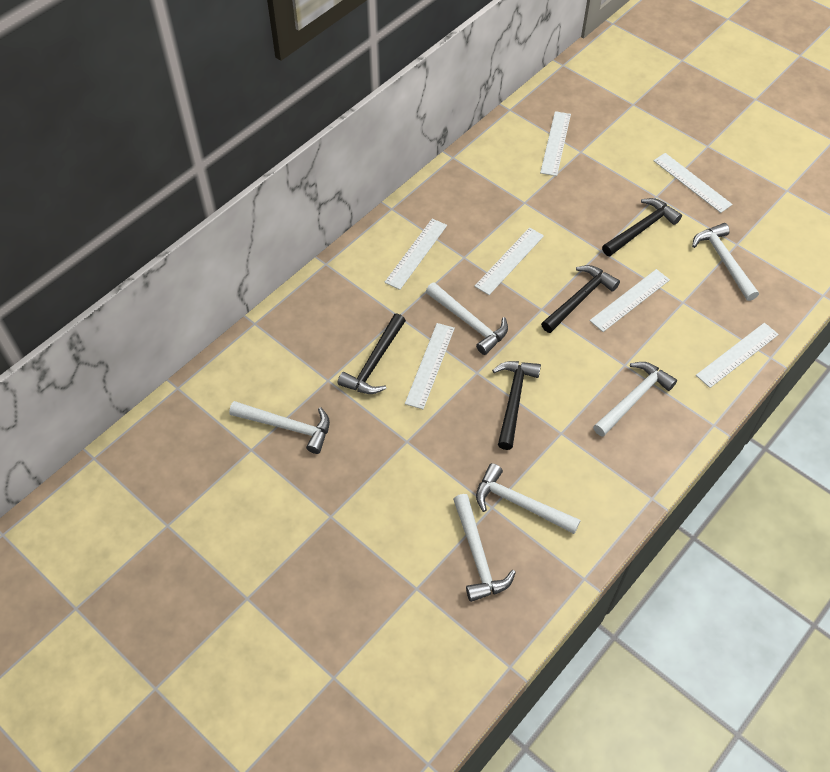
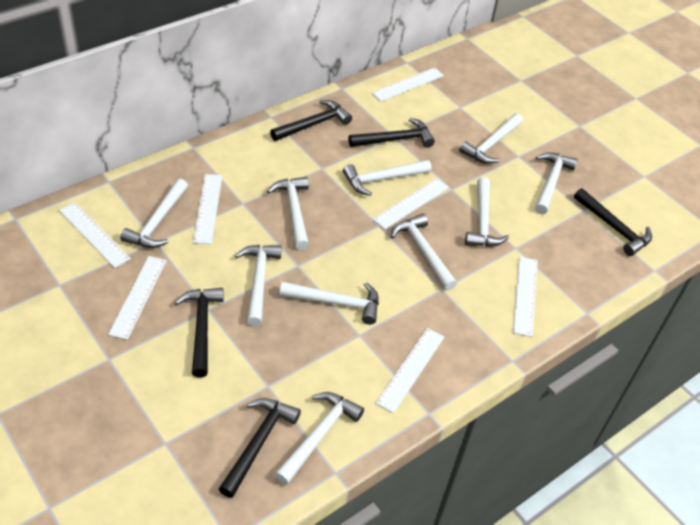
black hammer: [338,313,406,394] [492,361,541,450] [541,265,620,333] [602,198,682,256] = 4 -> [175,288,224,377] [219,398,301,498] [270,100,352,141] [349,118,435,147] [574,188,652,256] = 5
white hammer: [229,401,330,454] [426,282,508,355] [453,494,516,602] [476,463,581,534] [593,362,677,437] [692,223,759,301] = 6 -> [120,178,188,248] [235,245,282,326] [267,177,309,250] [275,392,364,485] [280,282,379,325] [343,160,432,196] [391,213,457,290] [459,113,523,164] [465,177,509,247] [535,152,578,214] = 10

